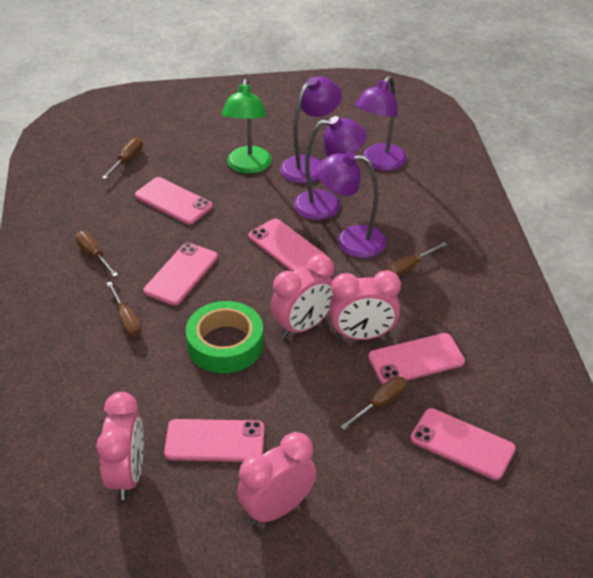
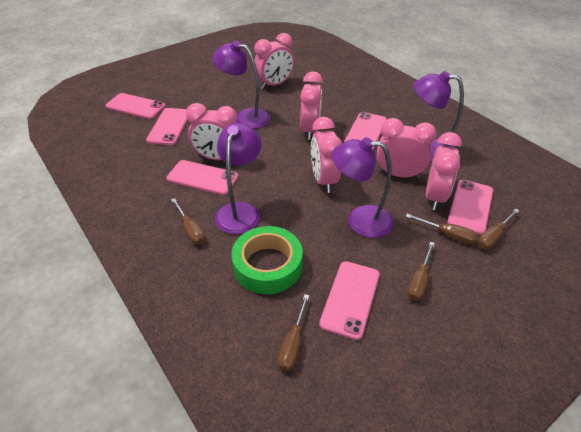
green lamp: [222,79,272,174] = 1 -> none = 0
pink clock: [96,392,144,500] [237,432,317,525] [271,254,334,338] [330,270,401,340] = 4 -> [186,103,237,160] [254,33,294,89] [300,71,323,140] [311,117,342,193] [377,118,437,179] [426,132,462,210] = 6

